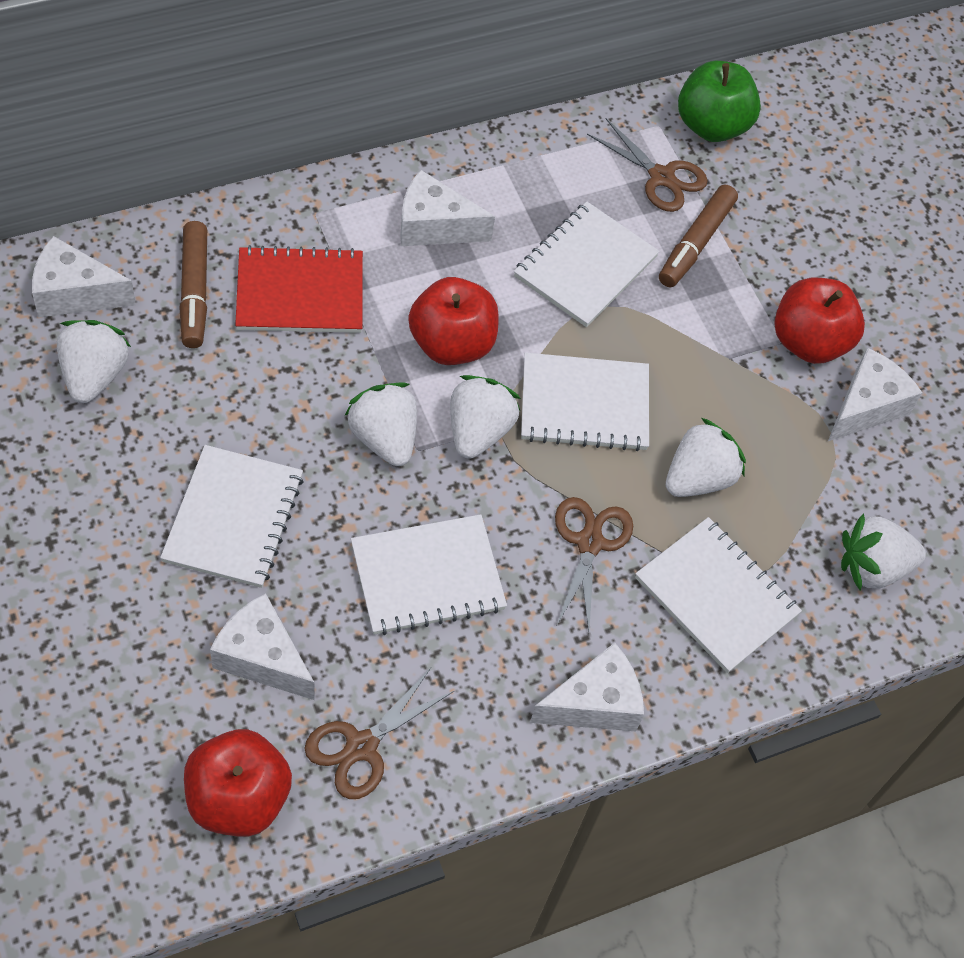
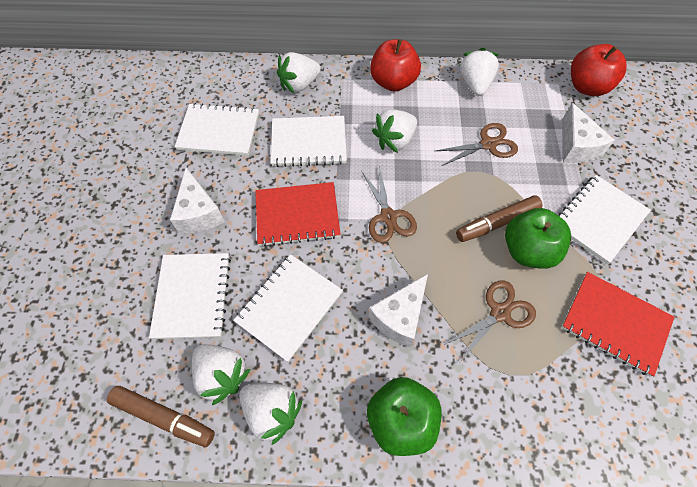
green apple: [678,61,761,142] = 1 -> [367,377,442,456] [505,208,571,269] = 2
red apple: [184,729,292,837] [408,277,499,365] [775,278,865,364] = 3 -> [370,39,421,92] [571,44,627,96] = 2
red notebook: [235,245,363,333] = 1 -> [255,182,341,247] [561,272,674,377] = 2
white cheese: [32,236,136,318] [210,593,314,700] [400,170,495,246] [530,643,644,731] [828,348,923,441] = 5 -> [170,168,225,233] [368,274,428,347] [562,103,615,163] = 3

